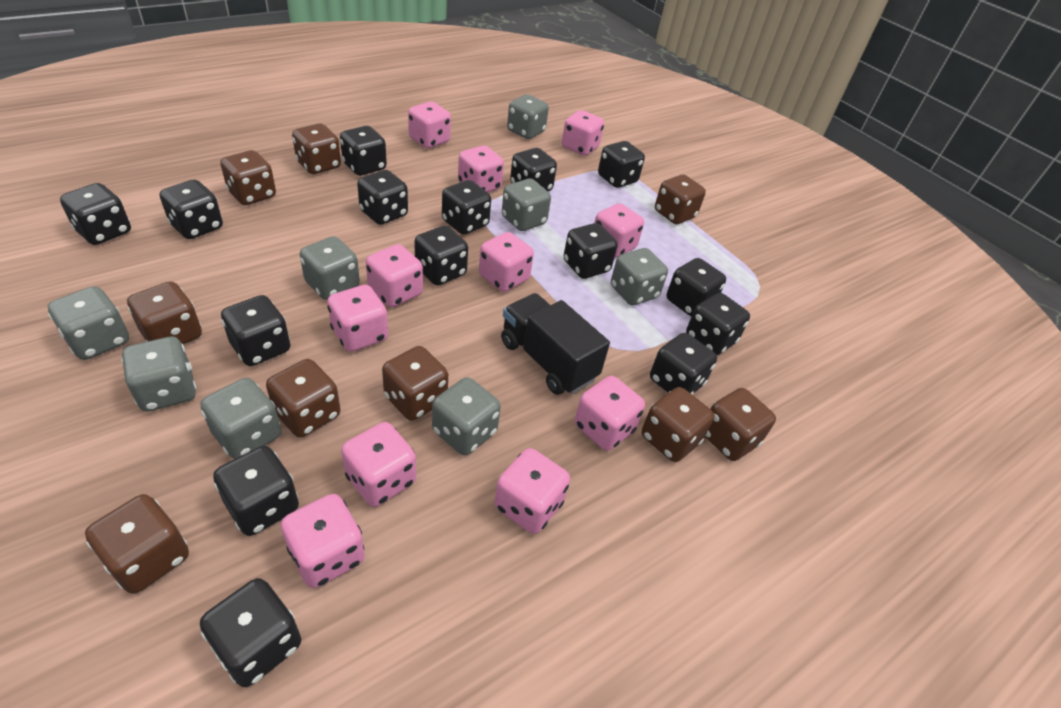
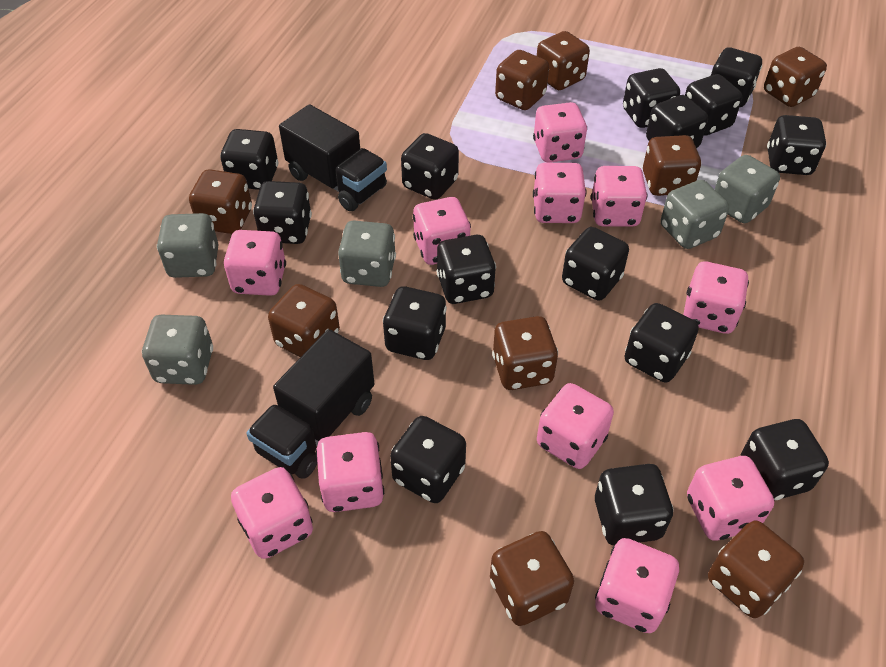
black truck: [501,293,610,395] = 1 -> [247,329,374,479] [279,104,387,211] = 2
grey dice: [48,286,129,360] [121,337,196,412] [200,378,281,459] [300,236,360,300] [432,377,501,455] [502,178,551,231] [507,94,549,139] [611,248,668,305] = 8 -> [142,315,213,385] [157,213,219,278] [338,221,396,287] [661,180,729,249] [715,155,780,223] = 5

